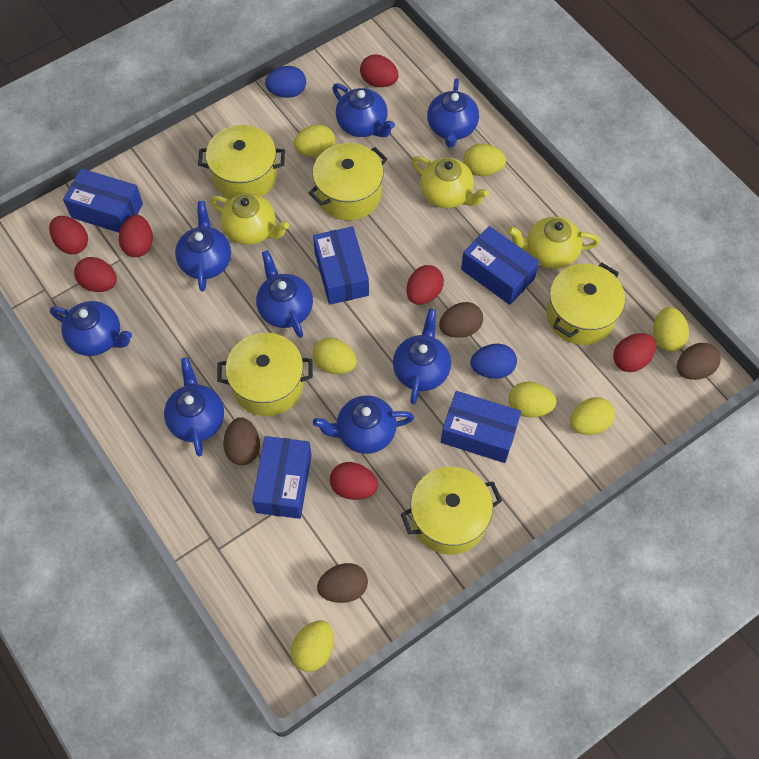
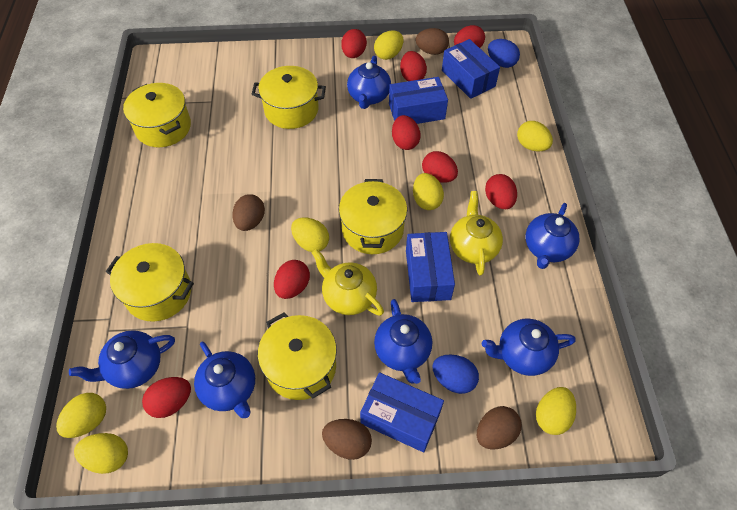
blue box: [63,168,143,233] [252,436,312,519] [313,226,369,305] [441,391,521,463] [461,226,539,305] = 5 -> [360,372,444,452] [389,77,448,124] [406,232,455,302] [442,39,500,99] = 4
blue teapot: [50,301,132,356] [164,357,224,457] [175,201,231,292] [256,250,313,338] [313,395,414,454] [332,83,395,137] [393,309,451,404] [427,79,479,148] = 8 -> [69,330,175,389] [194,342,255,418] [347,56,391,109] [374,299,432,384] [482,319,576,376] [525,203,580,269] = 6
red egg: [49,216,88,254] [74,257,117,292] [119,215,153,257] [330,462,378,500] [360,55,398,87] [406,265,444,304] [613,333,656,372] = 7 -> [142,377,191,418] [274,260,310,299] [341,29,367,58] [392,115,421,150] [400,51,427,81] [422,151,458,183] [454,25,485,48] [485,174,517,209] = 8
yellow teapot: [210,193,289,245] [412,156,489,208] [508,216,600,269] = 3 -> [312,249,384,316] [450,191,503,275] = 2

